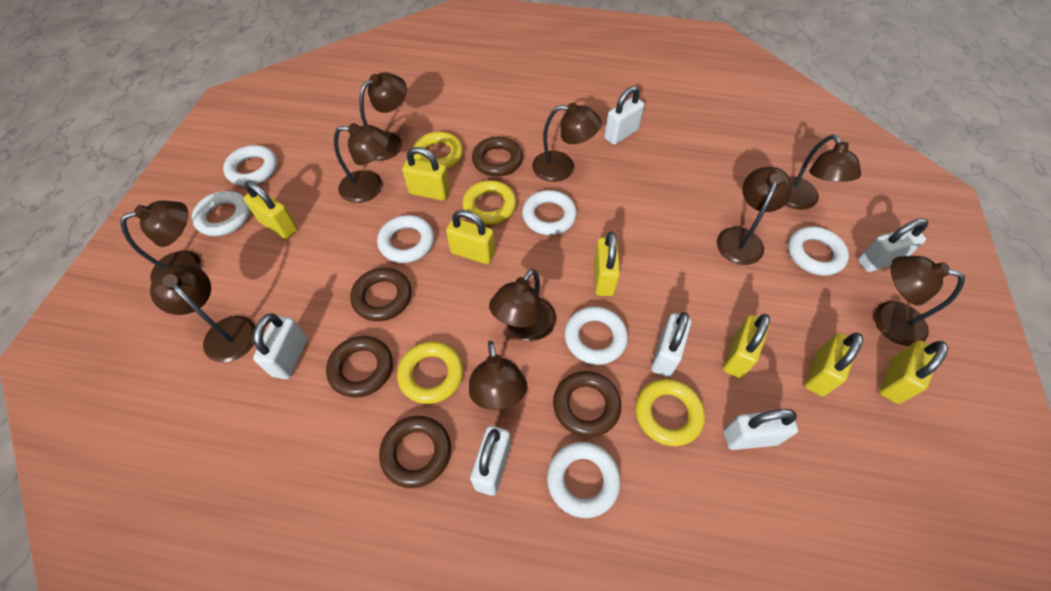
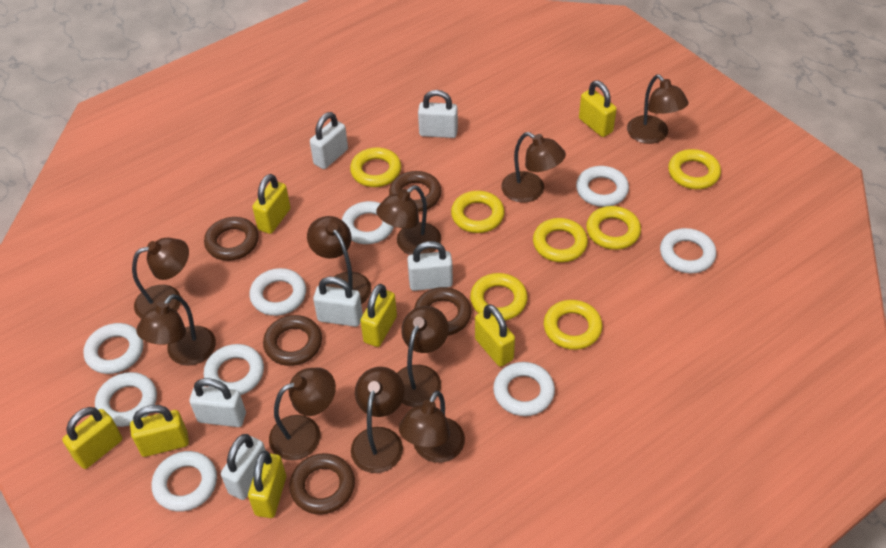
white ring: [192,191,250,236] [223,145,277,186] [377,215,434,263] [522,190,577,235] [547,442,621,518] [565,306,628,365] [788,226,849,276] = 7 -> [84,323,143,374] [95,372,157,427] [152,451,217,512] [204,344,264,395] [249,268,306,316] [342,201,394,244] [493,362,555,416] [576,166,629,207] [660,228,716,274] = 9
yellow ring: [397,341,463,404] [413,132,463,169] [462,180,516,225] [635,379,705,446] = 4 -> [350,147,401,187] [451,191,505,233] [470,273,528,320] [533,218,588,262] [544,300,602,350] [586,206,641,250] [668,149,721,189] = 7

